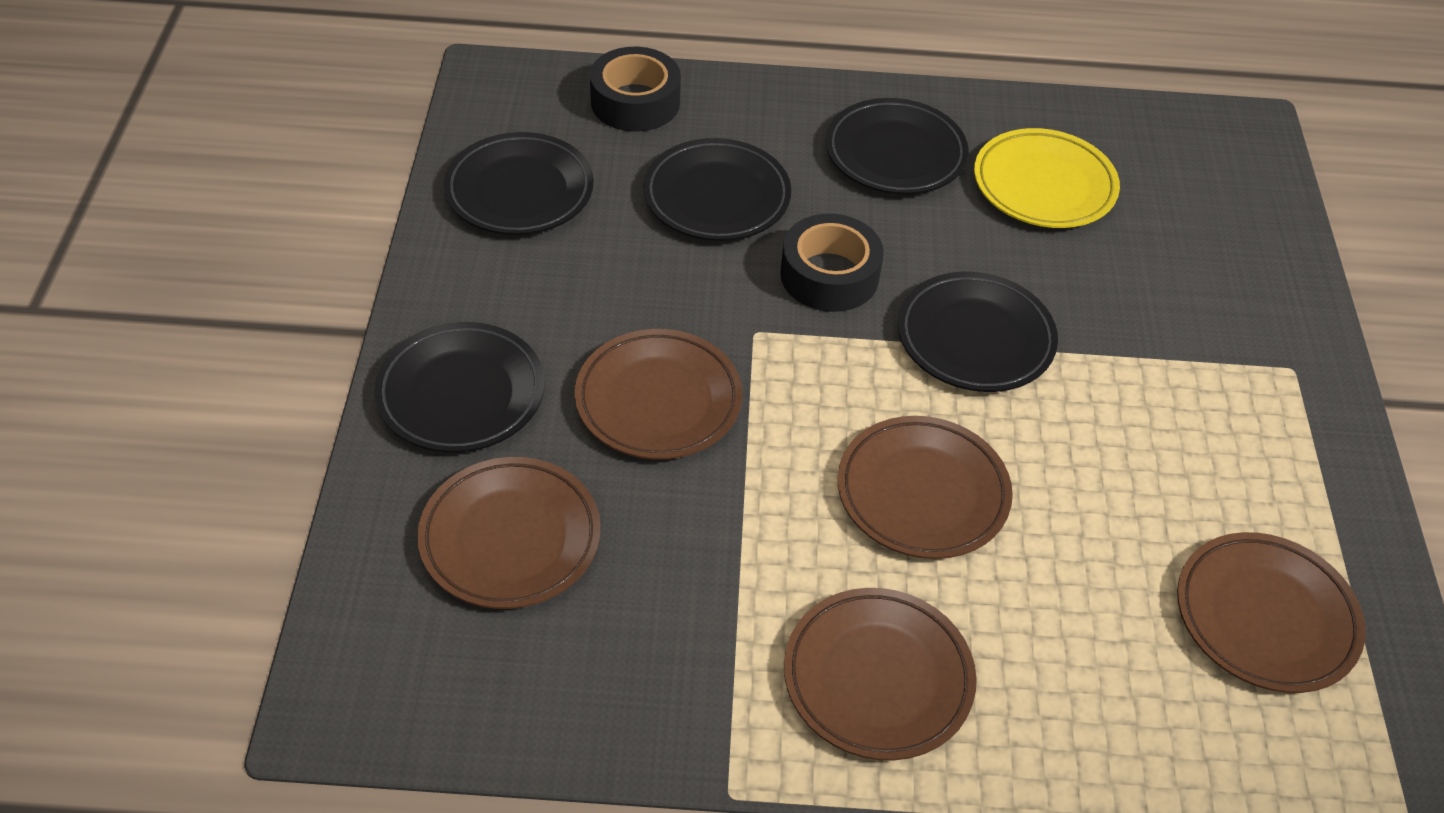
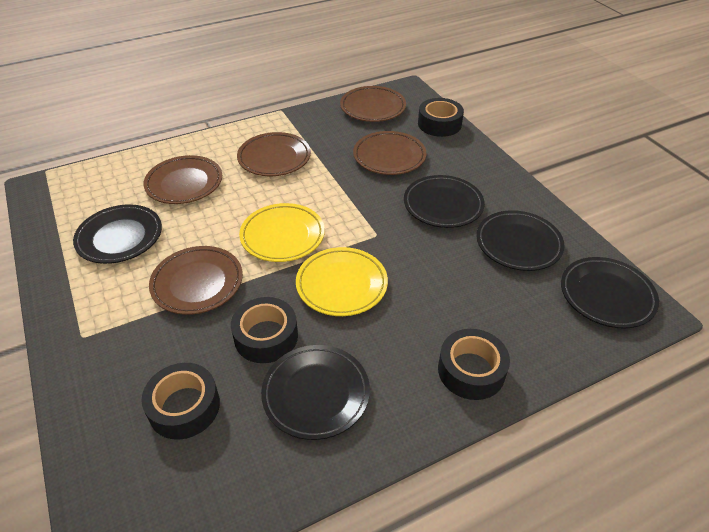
black tape: [590,47,681,131] [780,214,884,312] = 2 -> [141,363,220,440] [231,297,298,363] [418,98,464,137] [438,329,510,400] = 4
yellow plate: [974,128,1120,228] = 1 -> [239,203,325,262] [296,247,388,316] = 2

